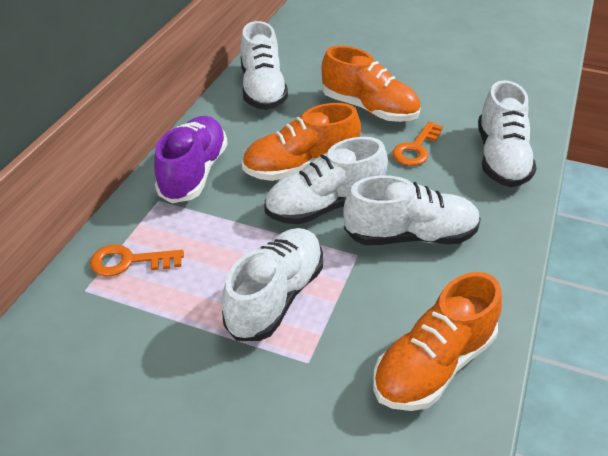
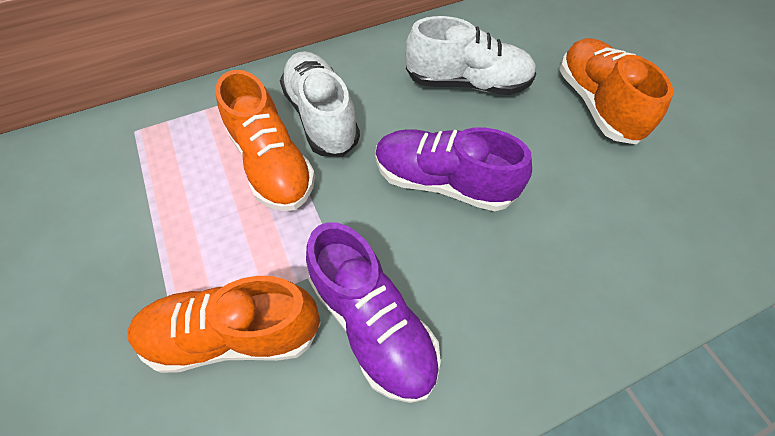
orange key: [90,244,184,277] [392,121,443,166] = 2 -> none = 0
purple shoe: [154,116,228,203] = 1 -> [306,222,441,403] [375,127,532,211] = 2
white shoe: [222,228,323,341] [241,21,288,110] [264,137,388,225] [343,175,481,245] [478,80,537,187] = 5 -> [280,51,360,157] [405,16,536,95] = 2

